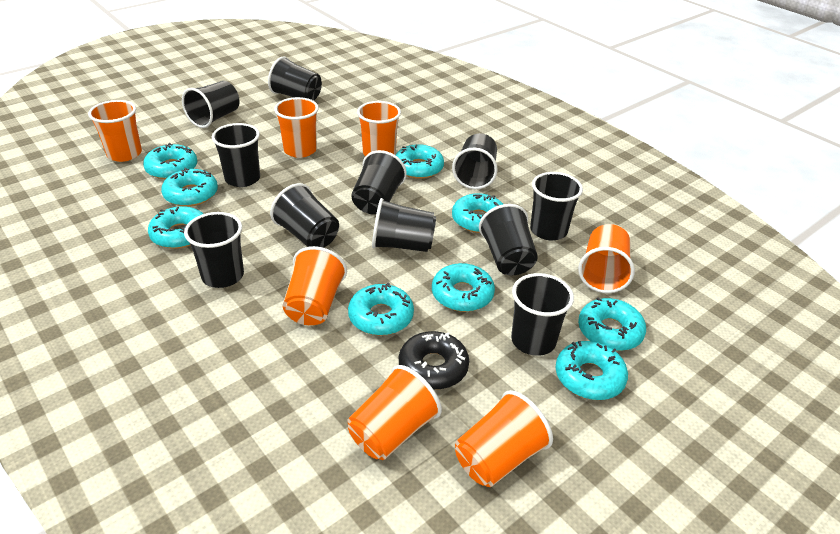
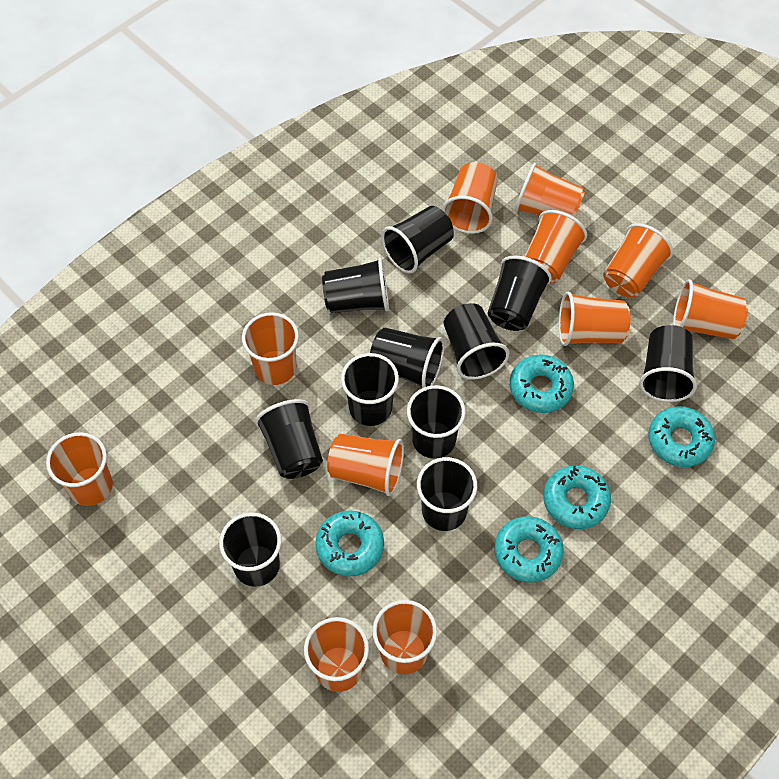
black donut: [399,331,469,390] = 1 -> none = 0
orange cup: [88,100,142,162] [274,97,319,158] [283,246,347,325] [347,365,442,460] [357,101,401,156] [455,390,553,487] [578,224,635,293] = 7 -> [46,432,113,506] [242,312,299,385] [304,617,369,692] [327,434,404,496] [372,600,437,674] [442,162,498,234] [515,163,585,217] [524,210,587,284] [559,291,631,346] [603,223,673,297] [673,279,748,339] = 11
turquoise donut: [143,143,197,179] [148,206,203,249] [161,168,218,207] [348,283,414,335] [396,144,444,179] [432,263,495,312] [452,193,503,233] [555,341,628,400] [578,298,646,351] = 9 -> [315,510,384,577] [494,516,564,583] [510,354,574,413] [543,466,611,529] [648,406,715,467] = 5

